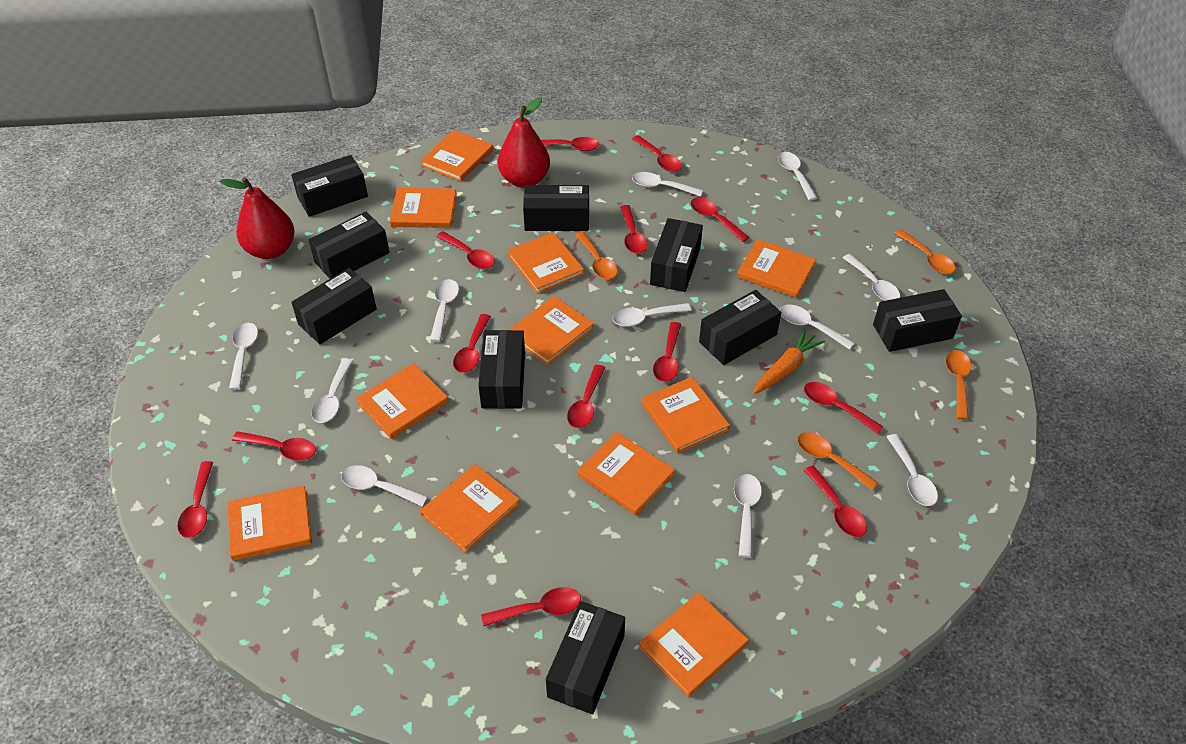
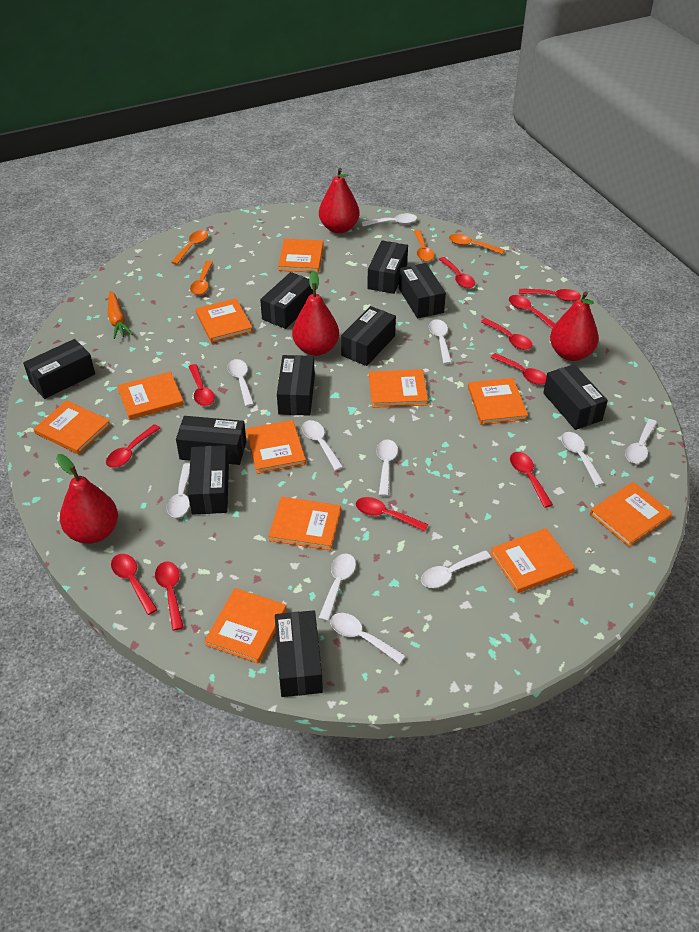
black box: [291,155,368,217] [291,268,377,344] [309,211,390,279] [478,330,525,409] [523,185,589,231] [546,601,625,714] [650,218,703,292] [699,290,781,365] [873,289,962,352] = 9 -> [23,339,95,399] [176,416,246,465] [188,445,229,515] [260,272,313,329] [275,610,323,697] [277,355,315,416] [341,306,396,366] [367,240,408,294] [399,263,446,319] [543,364,608,430] = 10
red pear: [220,177,295,259] [498,98,550,188] = 2 -> [56,454,118,544] [292,271,339,356] [319,168,359,233] [550,291,599,361] = 4
red spoon: [178,461,213,538] [232,431,316,461] [436,231,495,269] [453,314,491,373] [481,587,581,626] [541,137,599,151] [567,365,605,428] [620,205,648,254] [632,135,682,172] [653,322,681,382] [691,197,749,242] [804,382,883,434] [804,466,867,537] = 13 -> [106,424,160,468] [111,554,158,615] [155,562,184,631] [188,364,215,406] [356,497,429,532] [439,257,475,288] [481,318,532,350] [490,353,547,385] [509,295,555,329] [510,452,553,508] [519,289,581,301] = 11

